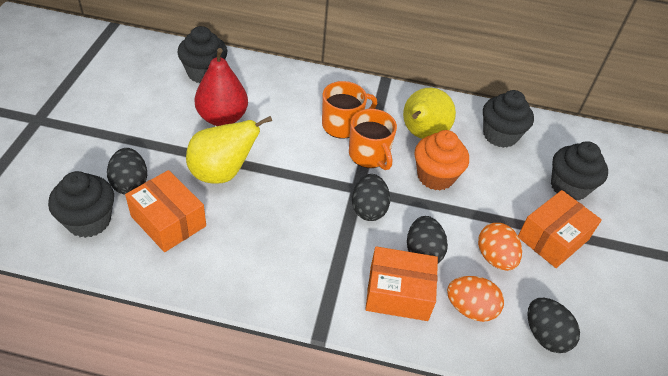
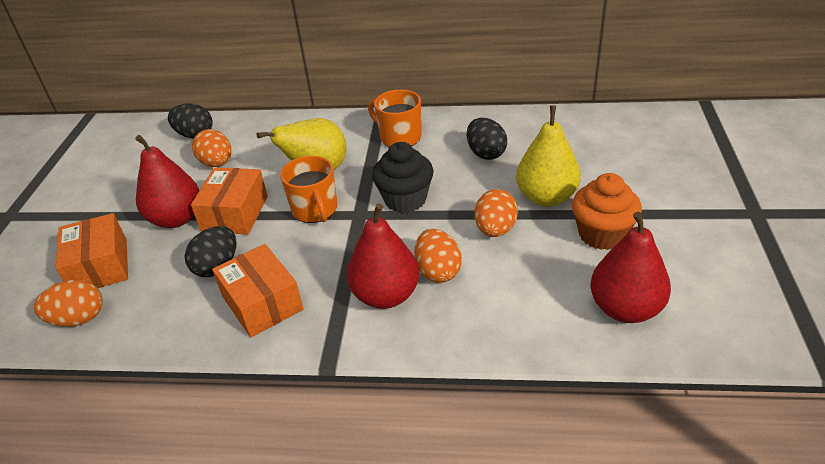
black cupcake: [48,171,114,238] [177,26,227,83] [483,90,534,148] [551,141,608,201] = 4 -> [372,142,434,213] = 1
black egg: [107,148,147,194] [352,174,390,221] [407,216,448,263] [527,298,580,353] = 4 -> [168,103,213,139] [185,226,237,277] [467,118,507,160] = 3
orange egg: [447,276,504,322] [478,223,522,271] = 2 -> [34,279,103,327] [192,129,231,167] [414,229,462,283] [475,189,518,237] = 4
red pear: [194,48,248,126] = 1 -> [135,135,199,228] [347,203,419,309] [590,212,671,323] = 3

